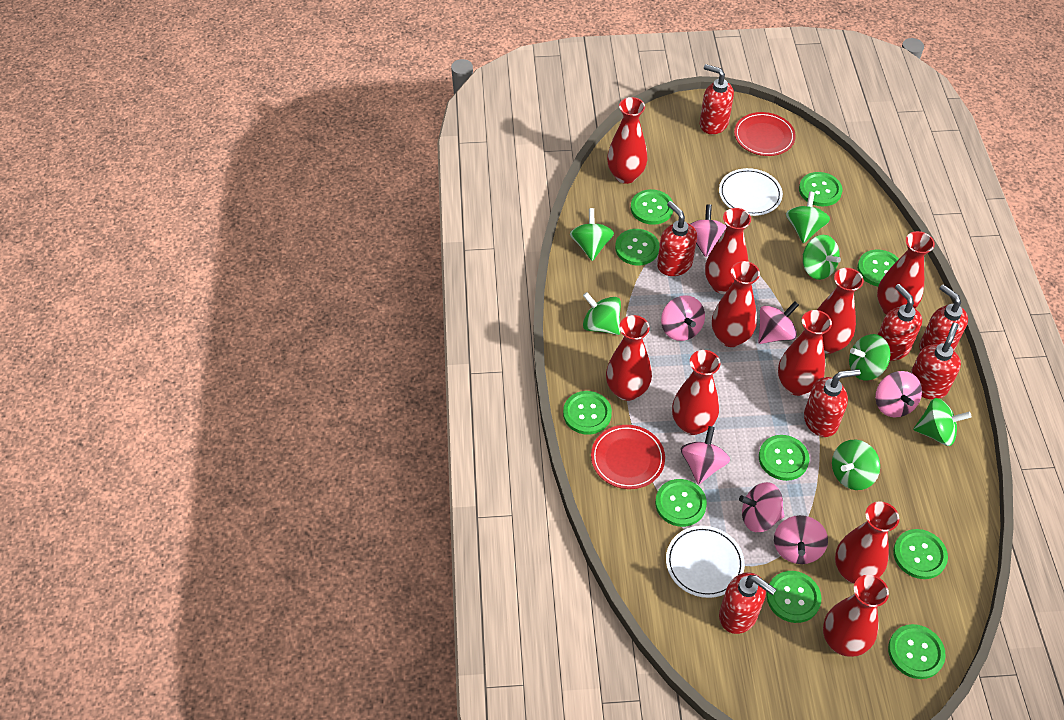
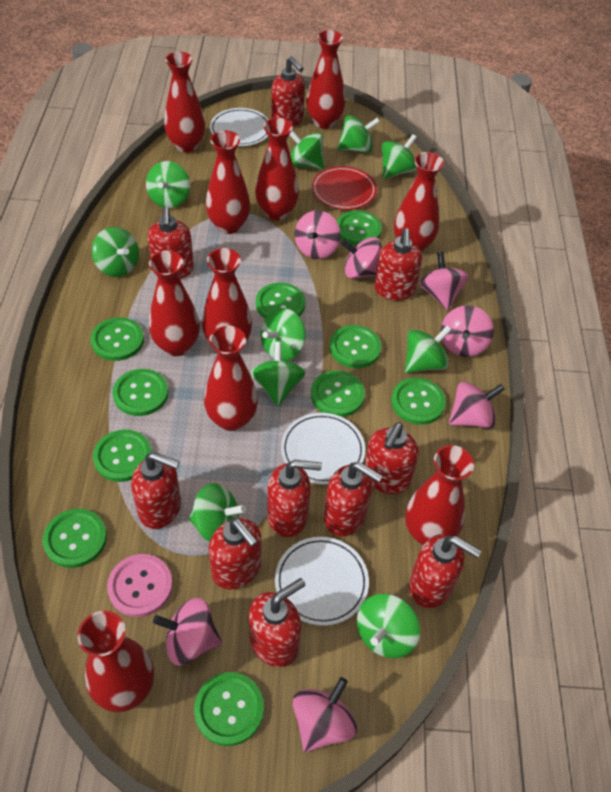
green spinning top: [570,208,614,261] [583,292,621,335] [786,192,830,243] [803,235,841,280] [832,440,880,490] [849,334,890,380] [913,398,972,446] = 7 -> [92,227,139,277] [146,161,190,208] [189,483,246,543] [250,342,305,406] [261,308,306,361] [289,130,324,170] [337,115,380,153] [357,594,420,658] [381,134,417,179] [405,326,452,373] = 10
pink button: none = 0 -> [107,554,173,617] = 1
red plate: [591,425,665,489] [734,112,796,156] = 2 -> [312,166,377,210] = 1
red soap dispenser: [657,201,697,276] [700,64,734,134] [719,572,777,634] [804,369,860,437] [878,284,922,361] [910,322,961,400] [919,284,968,351] = 7 -> [131,452,181,529] [147,206,194,279] [209,518,261,589] [249,578,305,667] [267,460,322,537] [271,56,305,127] [324,462,383,536] [364,422,419,494] [374,228,422,301] [409,534,481,608] = 10
white plate: [666,526,745,598] [719,168,783,216] = 2 -> [210,108,269,146] [275,537,369,626] [281,413,365,485] = 3

